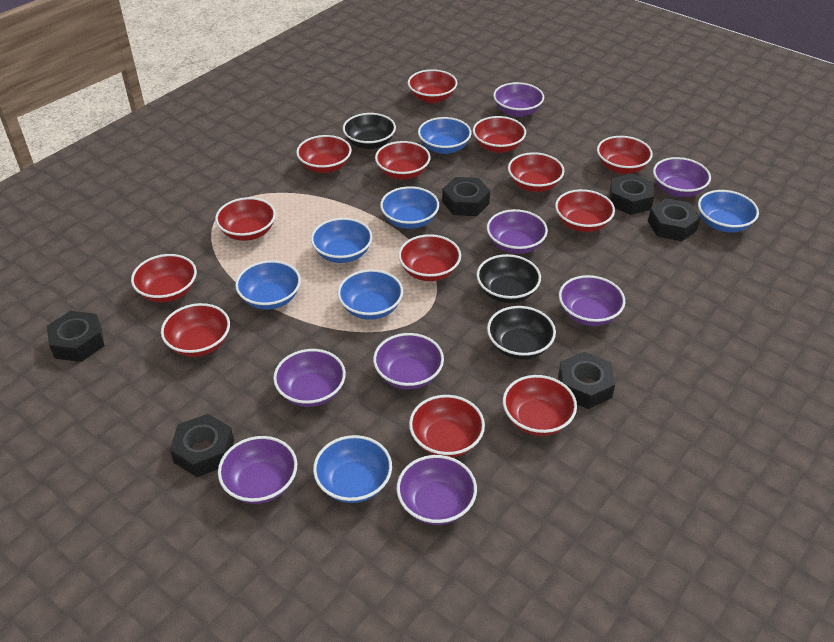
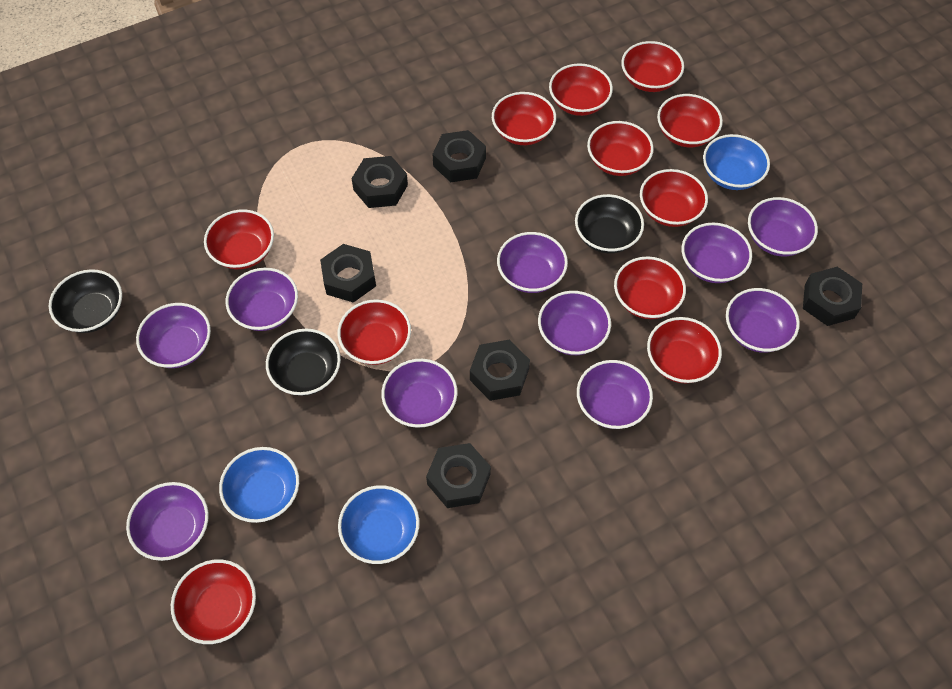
blue bowl: [235,260,301,310] [311,218,373,263] [313,435,392,503] [338,269,403,320] [380,186,439,229] [418,117,472,154] [698,190,759,233] = 7 -> [219,447,299,523] [338,485,420,564] [703,134,770,190] = 3
purple bowl: [218,436,297,504] [273,349,346,407] [373,333,444,389] [397,455,477,525] [487,209,548,254] [493,82,544,117] [559,275,625,326] [653,157,711,197] = 8 -> [126,482,209,561] [136,303,211,368] [226,268,298,331] [381,359,458,428] [497,232,568,293] [538,291,611,355] [577,360,653,429] [682,223,752,283] [726,288,800,353] [748,197,818,256] = 10
red bowl: [131,254,197,303] [161,303,230,357] [215,197,276,241] [296,135,352,173] [375,141,431,180] [398,234,461,281] [408,69,458,103] [409,395,485,458] [473,116,526,153] [503,375,577,436] [508,152,564,192] [555,189,615,232] [597,136,653,174] = 13 -> [171,560,256,644] [204,209,274,269] [338,299,411,365] [492,92,556,145] [549,63,613,116] [587,121,654,176] [614,256,686,319] [621,41,684,92] [640,169,708,227] [647,317,722,383] [657,94,723,147] = 11

